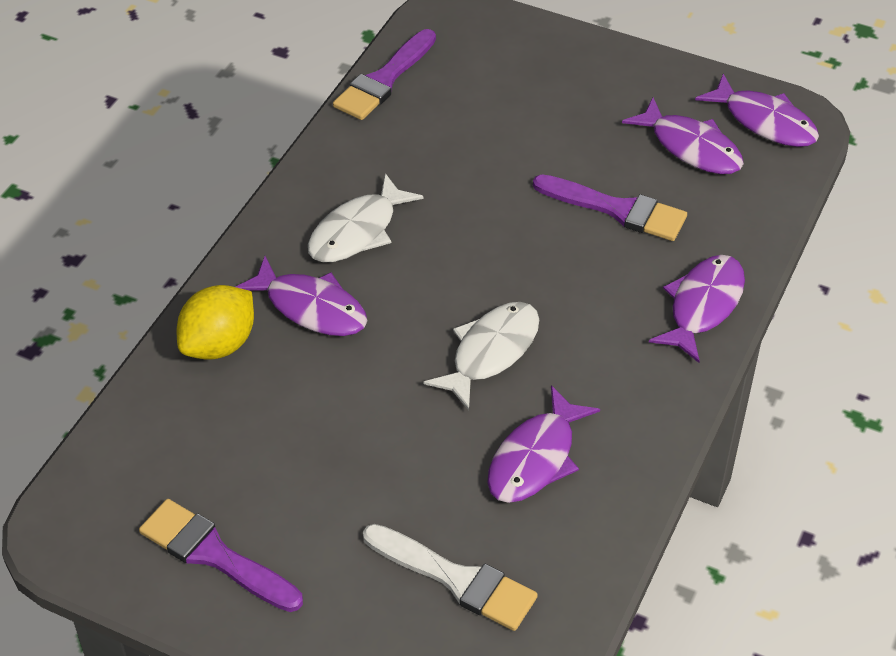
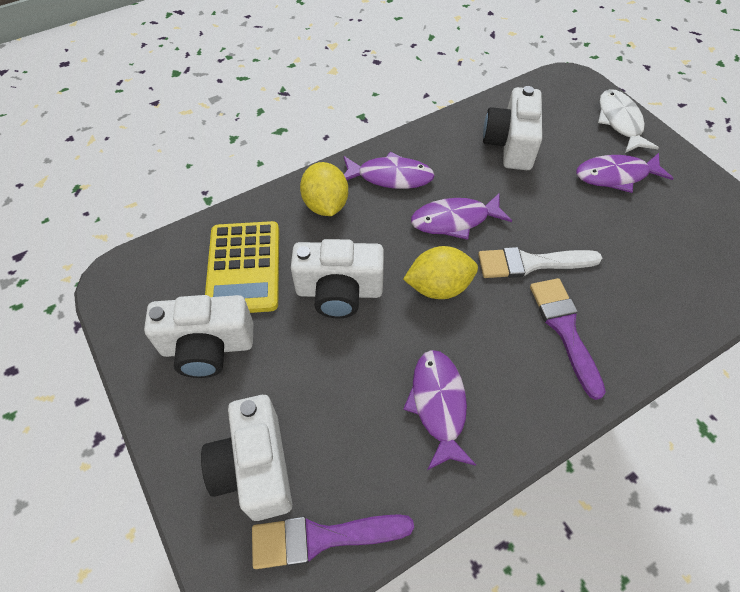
purple brush: [139,499,303,612] [333,29,436,120] [533,174,687,241] = 3 -> [252,514,414,569] [530,278,606,400] = 2
purple fish: [236,256,367,336] [487,385,600,503] [622,97,744,174] [649,255,745,363] [695,74,819,147] = 5 -> [343,152,435,189] [403,350,476,470] [411,193,512,240] [576,153,674,193] = 4
white camera: none = 0 -> [144,295,253,378] [201,395,292,521] [291,239,384,319] [483,86,542,170] = 4
white fish: [308,173,424,263] [424,302,539,410] = 2 -> [598,89,659,153] = 1
yellow calculator: none = 0 -> [205,221,279,313] = 1
yellow lemon: [177,285,254,360] = 1 -> [300,162,348,216] [403,246,478,299] = 2

